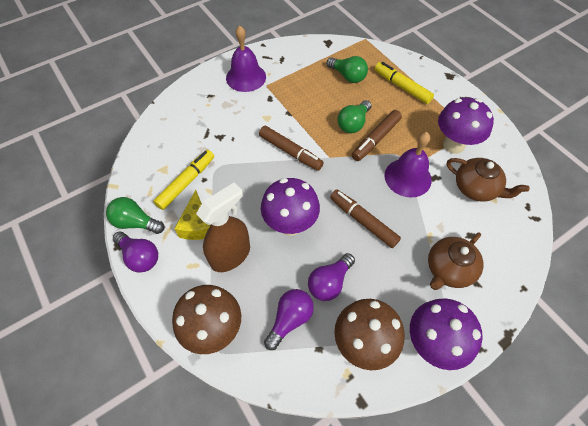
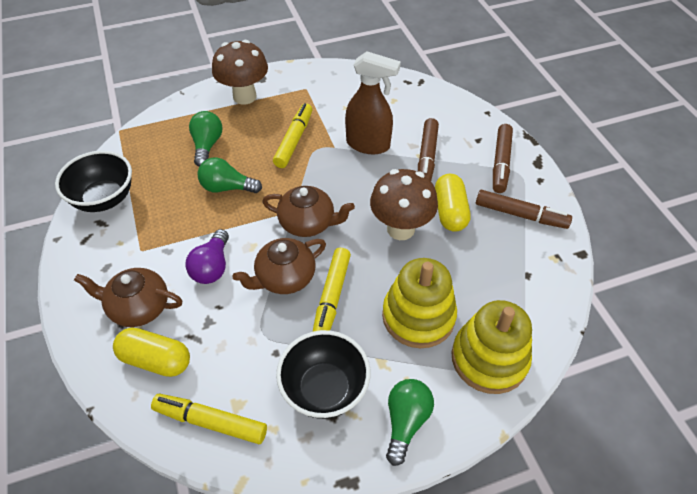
black bowl: none = 0 -> [55,150,132,212] [276,330,370,419] = 2
brown teapot: [428,233,483,290] [447,158,530,201] = 2 -> [74,268,182,327] [233,238,326,294] [262,186,355,237] = 3
purple bell: [226,25,266,92] [385,132,432,198] = 2 -> none = 0
purple light bulb: [113,232,158,273] [264,289,314,350] [308,253,355,301] = 3 -> [186,229,229,284] = 1
purple mushroom: [261,178,320,236] [410,298,483,370] [438,97,494,154] = 3 -> none = 0
yellow capsule: none = 0 -> [113,327,190,377] [435,174,470,232] = 2
yellow cheese: [174,190,210,240] = 1 -> none = 0
yellow marker: [153,150,214,210] [375,62,434,104] = 2 -> [151,393,267,444] [273,103,313,168] [313,248,351,331] = 3
yellow stacking toy: none = 0 -> [382,258,457,348] [452,300,532,394] = 2

